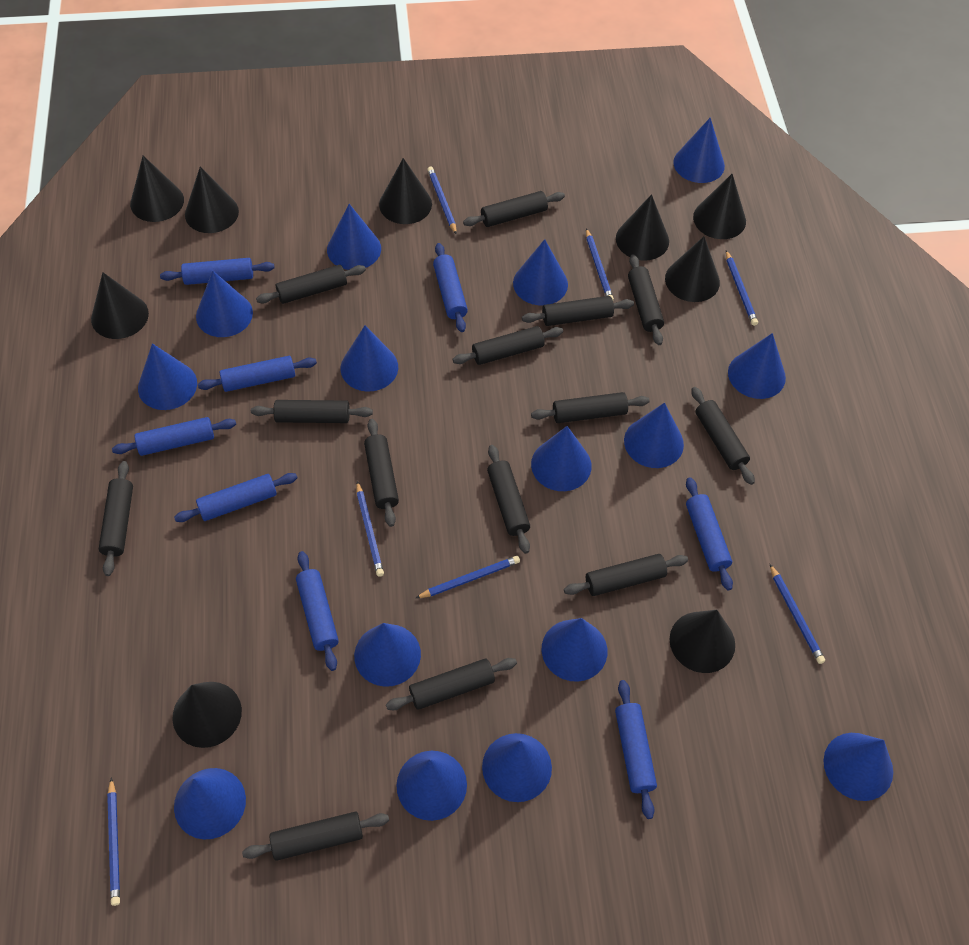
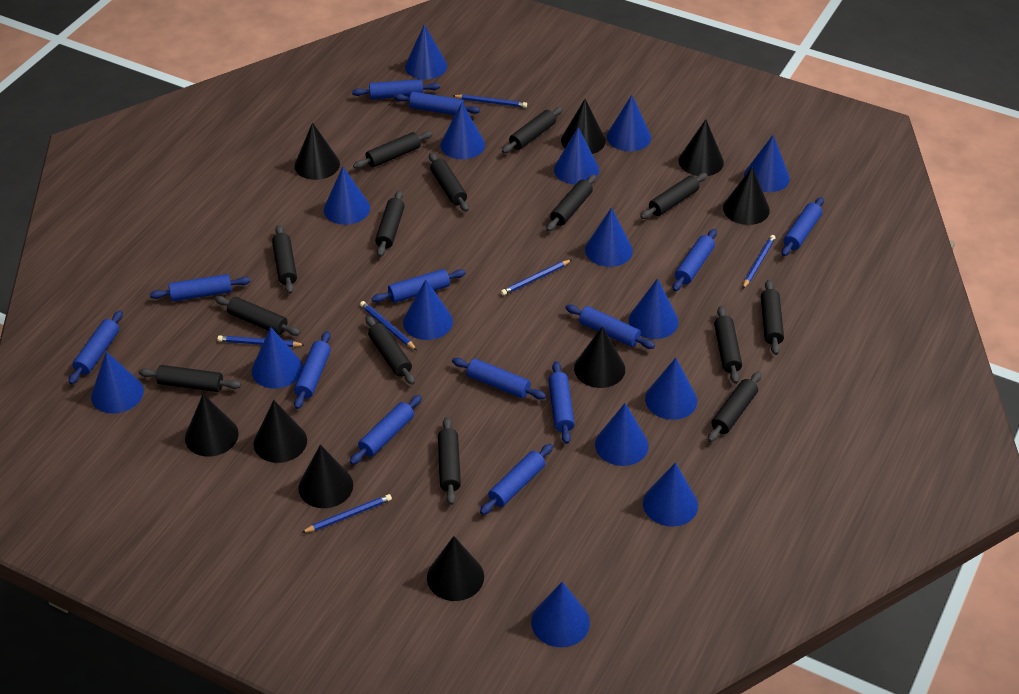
blue pencil: [107,777,120,906] [356,481,384,577] [416,556,520,598] [427,167,457,235] [586,228,614,300] [726,250,758,326] [770,564,825,664] = 7 -> [217,335,304,347] [301,494,392,533] [360,301,417,350] [453,94,527,108] [501,260,571,295] [743,235,776,288] = 6
blue rolling pin: [112,417,236,456] [160,258,275,285] [174,473,298,522] [198,356,317,392] [296,551,339,671] [433,243,468,332] [615,680,657,819] [686,477,733,591] = 8 -> [69,310,123,385] [150,274,250,301] [294,331,331,409] [350,395,422,465] [352,79,440,99] [371,269,466,303] [394,91,480,115] [452,358,546,400] [480,444,553,515] [548,361,575,444] [565,305,655,349] [673,229,717,291] [782,197,824,256] = 13

